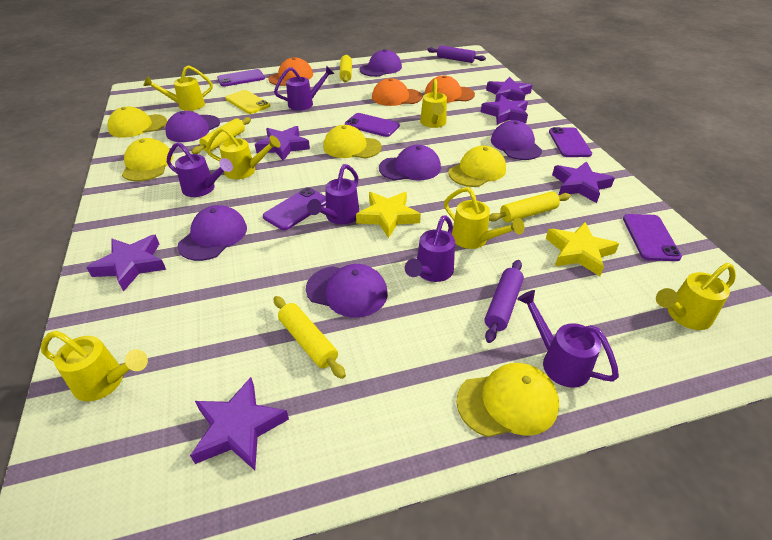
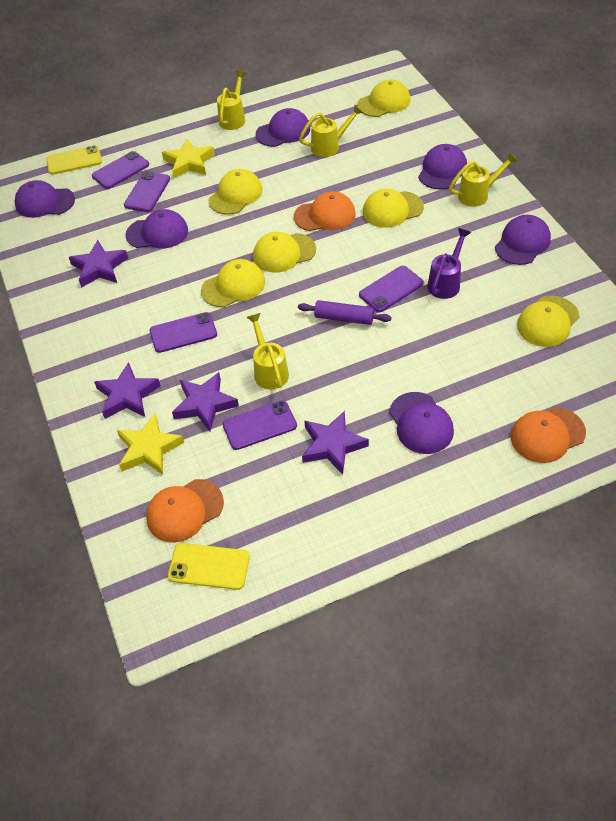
purple rolling pin: [427,45,486,63] [484,260,524,343] = 2 -> [298,300,391,325] = 1
purple star: [86,235,166,292] [190,377,289,470] [255,126,310,161] [481,95,528,125] [486,77,532,102] [552,161,615,203] = 6 -> [69,240,128,288] [94,362,161,419] [172,372,239,431] [302,411,369,475] = 4
purple watering can: [167,142,233,197] [274,66,334,110] [307,164,359,224] [405,215,455,282] [517,290,619,388] = 5 -> [427,228,471,299] = 1
yellow cap: [107,106,167,138] [122,138,173,181] [323,125,382,158] [448,146,506,187] [456,363,559,437] = 5 -> [201,259,265,307] [209,169,263,215] [253,232,316,272] [357,79,410,117] [363,189,424,228] [517,296,580,347] = 6
yellow phone: [225,90,270,114] = 1 -> [46,145,102,175] [168,543,250,590] = 2
yellow rolling pin: [191,117,251,154] [274,296,346,379] [339,55,352,83] [489,192,571,223] = 4 -> none = 0
yellow watering can: [41,331,148,401] [144,65,213,111] [206,127,280,179] [420,79,447,128] [444,187,525,249] [656,263,736,330] = 6 -> [217,70,246,130] [246,313,289,389] [299,104,364,157] [449,152,518,207] = 4

